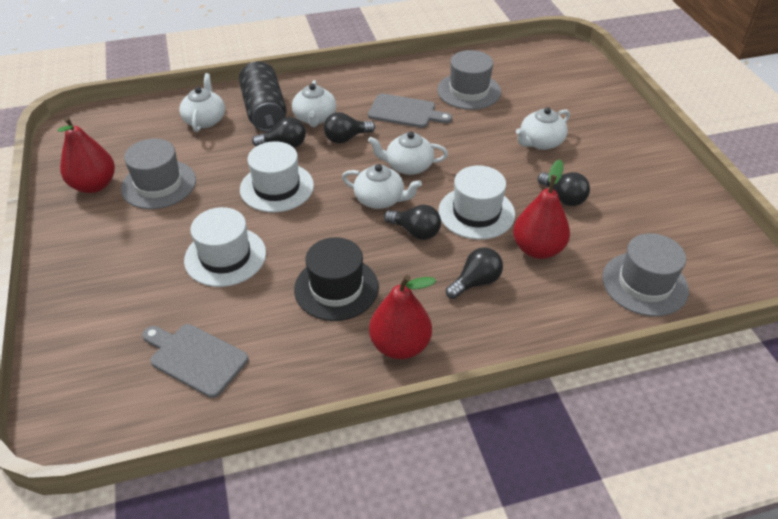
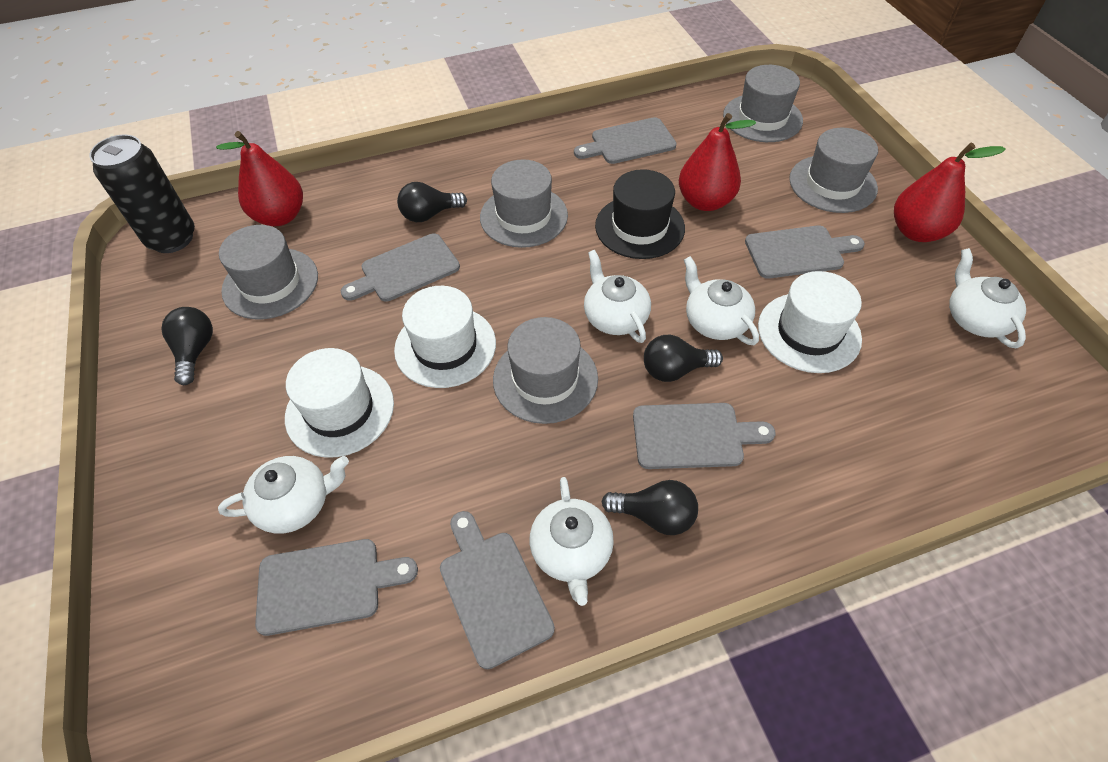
black light bulb: [252,117,306,148] [324,112,375,143] [384,205,441,240] [446,248,503,299] [538,172,590,206] = 5 -> [161,307,213,385] [397,182,467,222] [601,480,698,535] [644,335,723,382] = 4
grey cutting board: [142,324,249,398] [368,93,452,128] = 2 -> [255,539,418,636] [341,233,460,302] [440,511,555,669] [574,117,677,164] [633,403,775,469] [745,225,865,279] = 6
grey hat: [121,139,196,209] [437,50,501,110] [602,233,689,317] = 3 -> [219,225,318,319] [480,160,568,248] [493,317,598,424] [723,65,803,142] [789,128,878,213] = 5

